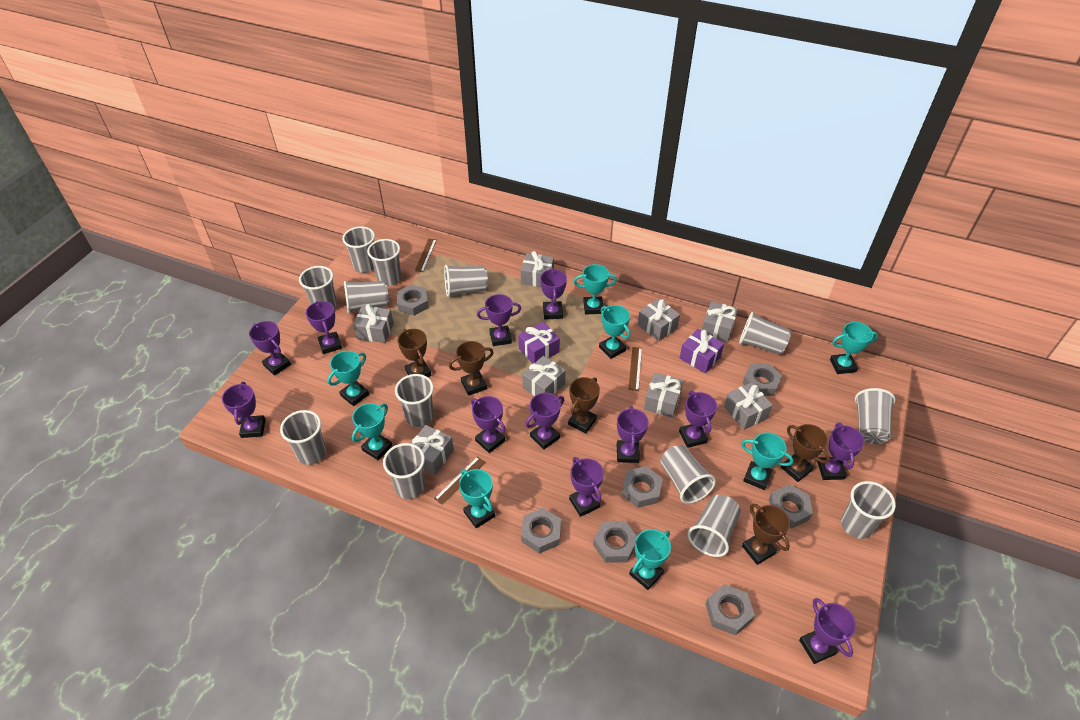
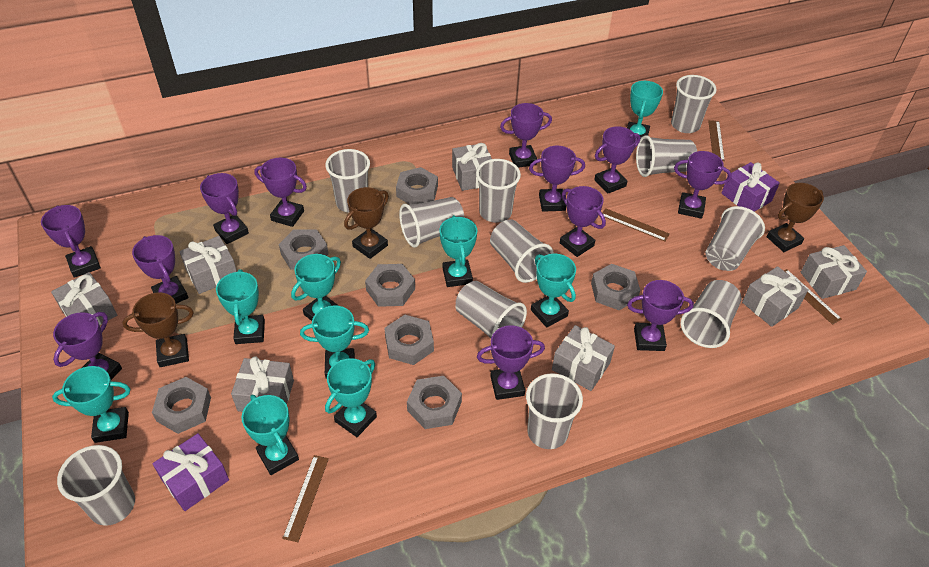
brown ruler: [415,239,437,272] [434,456,485,505] [628,347,642,391] = 3 -> [282,455,329,542] [603,208,670,241] [708,120,725,161] [784,269,842,325] = 4
brown trophy: [398,329,431,377] [449,341,494,396] [568,377,600,433] [742,503,790,565] [781,424,830,482] = 5 -> [122,292,194,367] [344,187,389,259] [767,183,824,252] = 3
grey cup: [280,410,326,465] [299,266,337,309] [342,226,375,273] [344,281,389,314] [367,239,402,286] [383,443,425,499] [395,374,434,427] [444,265,488,297] [660,445,716,504] [688,495,741,557] [739,312,791,355] [841,481,896,539] [855,388,896,444] = 13 -> [57,445,135,526] [325,149,370,213] [399,197,464,248] [455,281,527,338] [476,159,521,223] [490,219,554,283] [526,373,583,449] [636,135,697,177] [671,75,717,133] [681,280,742,348] [706,206,765,271] = 11
grey gift: [353,304,394,343] [411,425,454,475] [521,251,554,287] [522,356,566,396] [637,299,680,341] [644,373,683,418] [702,301,738,342] [724,382,773,430] = 8 -> [51,272,117,325] [179,236,237,294] [231,356,294,412] [452,143,492,191] [552,325,615,391] [742,266,808,327] [801,245,867,299] = 7
turquoise trophy: [327,351,369,406] [352,403,392,460] [459,469,495,528] [574,264,617,315] [599,305,630,359] [629,529,671,590] [741,432,794,490] [830,322,878,374] = 8 -> [52,366,130,443] [216,269,265,344] [241,395,299,475] [291,254,341,321] [300,306,369,379] [325,358,377,437] [439,215,477,287] [531,254,576,327] [627,81,663,139] = 9

